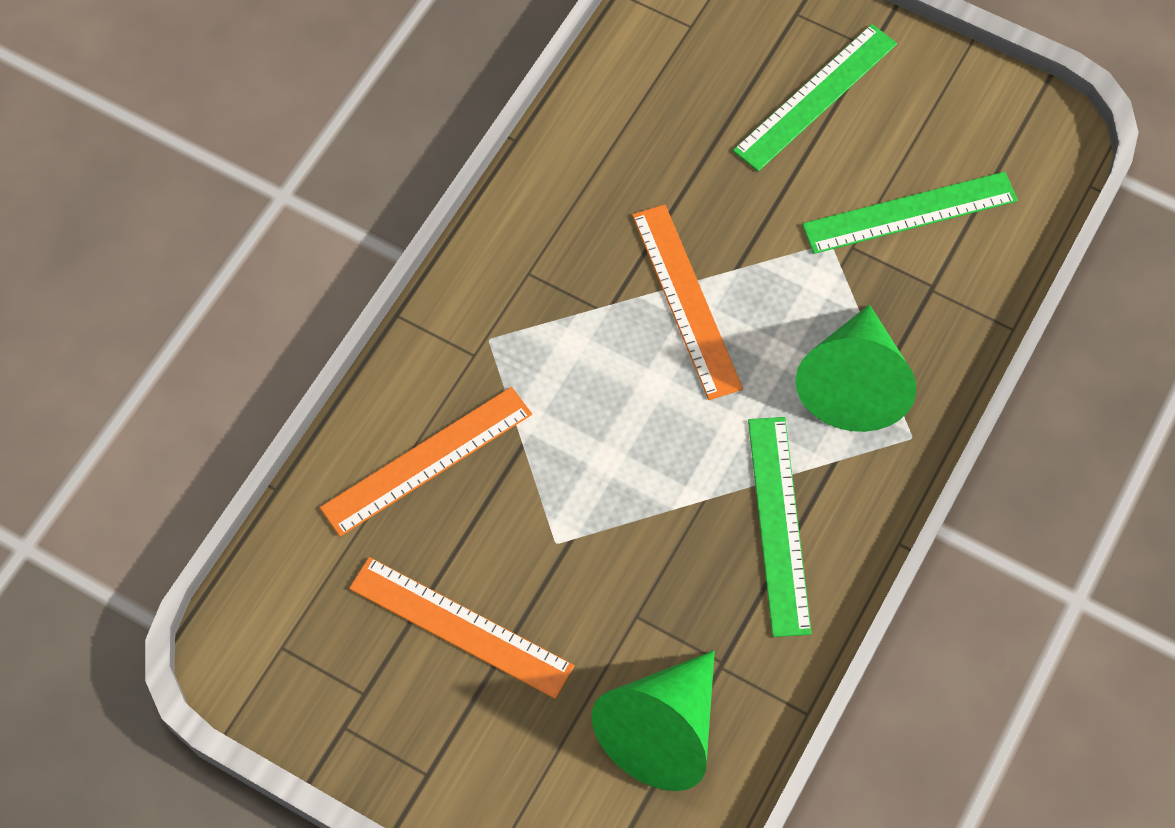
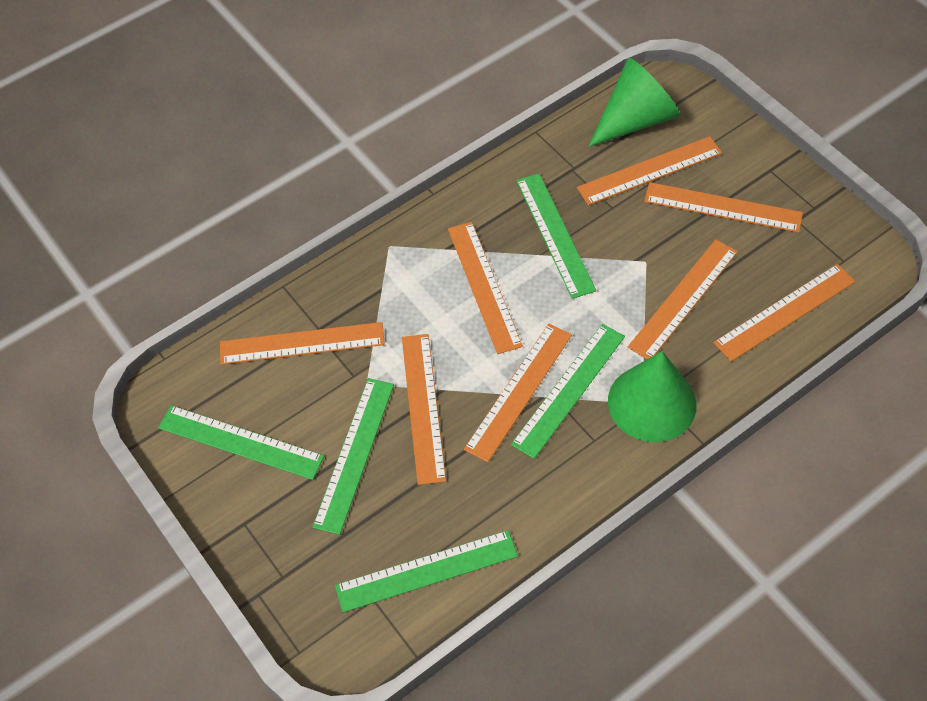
green ruler: [733,24,897,171] [748,417,812,637] [802,171,1018,254] = 3 -> [158,405,324,480] [313,378,394,535] [335,530,518,613] [511,324,625,459] [516,174,596,299] = 5
orange ruler: [320,387,532,537] [349,557,575,699] [632,204,743,400] = 3 -> [220,322,385,365] [402,334,446,485] [448,222,523,354] [464,324,572,462] [577,136,722,205] [628,240,738,359] [644,182,803,233] [713,264,856,361] = 8

